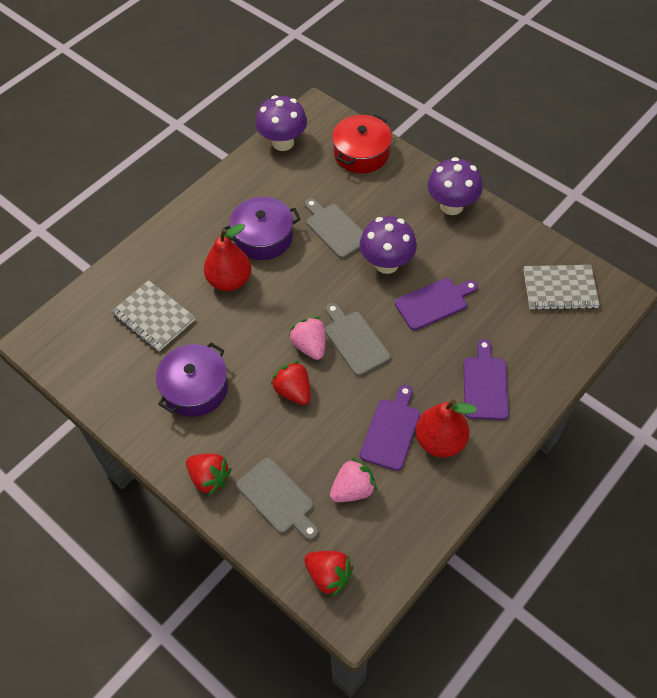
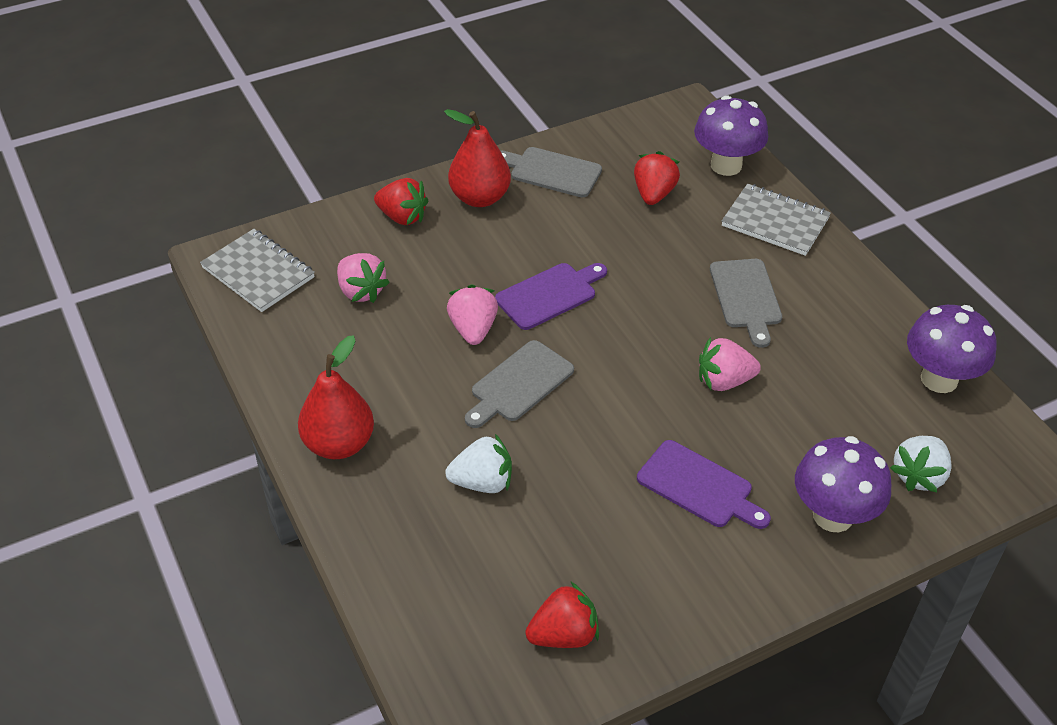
pink strawberry: [289,317,326,360] [330,458,377,502] = 2 -> [337,253,390,303] [447,284,498,345] [699,337,761,391] = 3
purple cutting board: [360,385,420,471] [395,278,478,330] [464,339,509,420] = 3 -> [495,263,607,330] [637,440,771,529] = 2
purple pot: [156,343,228,417] [224,197,300,260] = 2 -> none = 0
red pot: [332,115,392,173] = 1 -> none = 0
white strawberry: none = 0 -> [445,434,512,493] [890,436,952,492] = 2

